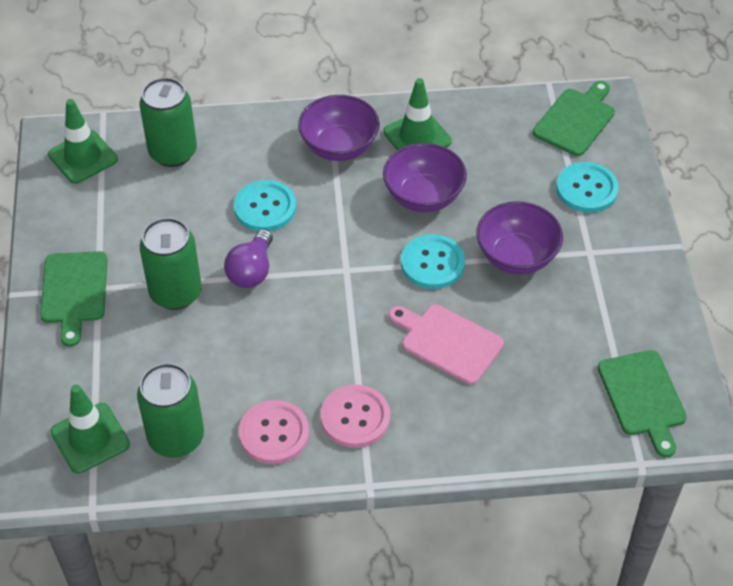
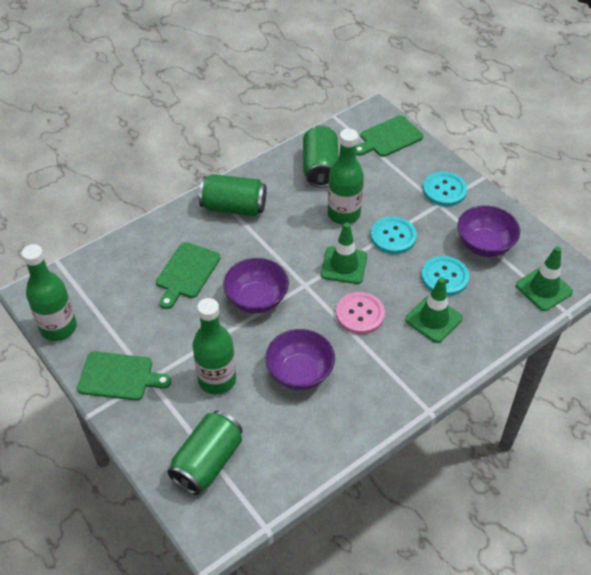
green bottle: none = 0 -> [22,244,77,341] [193,298,236,395] [328,129,364,225] = 3
pink button: [239,400,309,464] [321,385,390,448] = 2 -> [336,292,385,334] = 1
pink cutting board: [389,304,504,384] = 1 -> none = 0
purple light bulb: [224,229,273,288] = 1 -> none = 0

